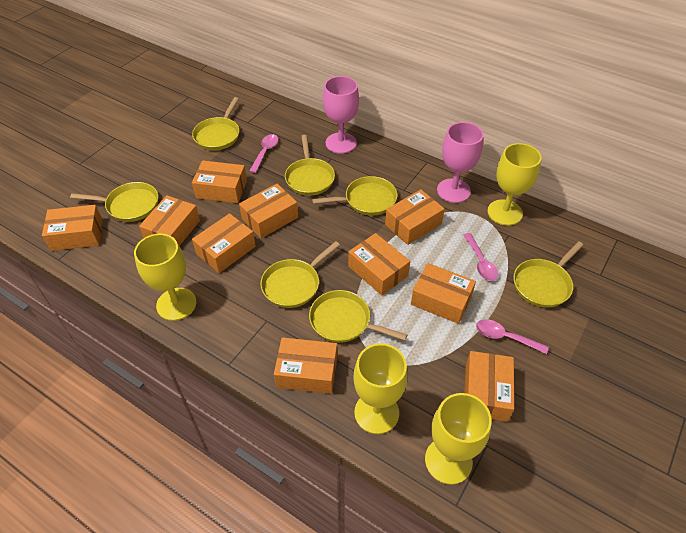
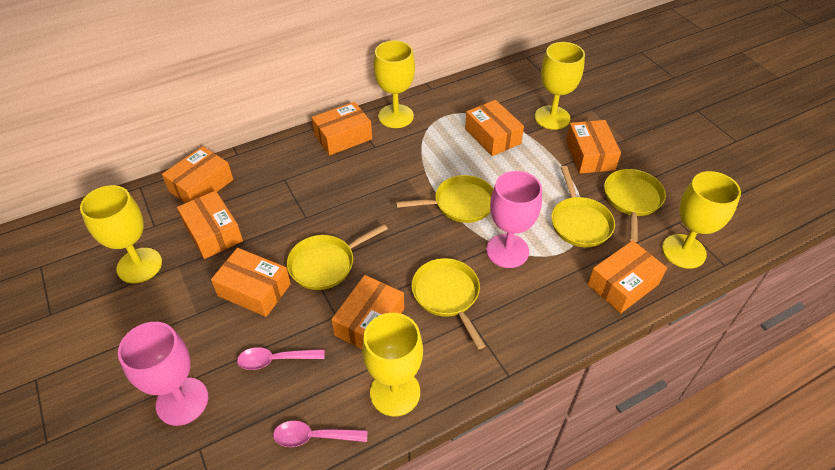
orange box: [42,205,103,251] [139,195,200,246] [192,160,247,203] [192,213,256,273] [239,184,298,238] [274,337,337,394] [348,233,410,295] [385,189,445,245] [411,263,476,324] [465,351,514,422] = 10 -> [162,146,233,203] [177,191,243,259] [211,248,291,317] [312,102,372,155] [331,275,404,349] [465,100,524,156] [566,120,621,174] [588,240,667,313] = 8
pink spoon: [249,134,278,173] [463,233,498,281] [476,319,549,354] = 3 -> [237,347,325,370] [273,421,368,447] = 2
yellow goblet: [134,234,196,321] [353,343,408,434] [425,393,492,485] [487,143,542,226] = 4 -> [80,185,162,283] [362,313,423,417] [374,40,415,128] [535,42,585,130] [662,171,741,269] = 5
yellow pan: [70,182,158,222] [192,97,239,150] [260,241,340,308] [285,135,335,196] [309,290,407,343] [312,176,397,216] [514,241,583,308] = 7 -> [287,224,388,290] [396,175,493,223] [411,258,486,349] [551,166,615,247] [604,169,666,242] = 5

